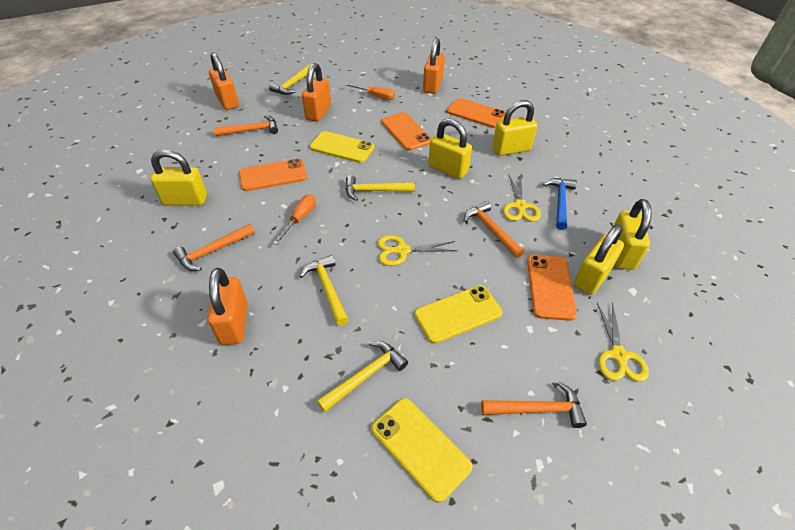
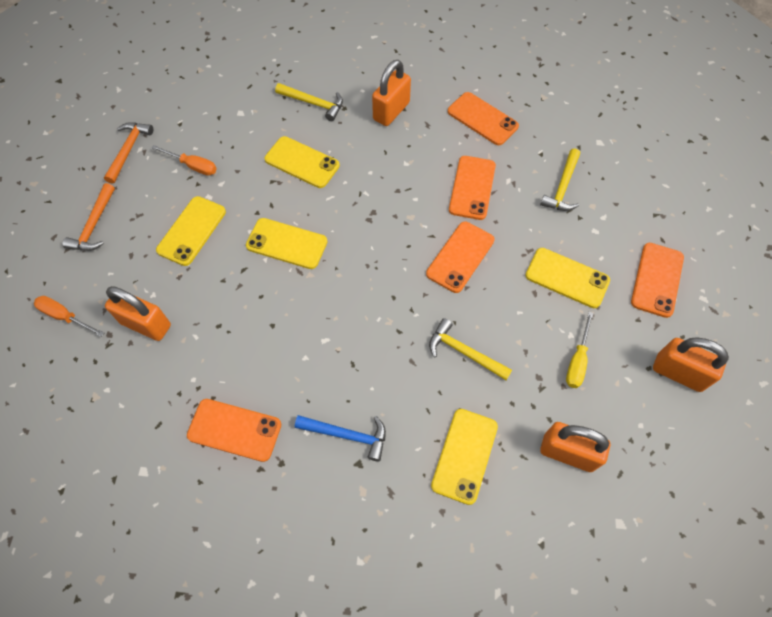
orange hammer: [173,224,255,271] [214,115,278,136] [464,201,524,258] [481,382,587,428] = 4 -> [63,183,115,251] [104,122,153,184] = 2
orange phone: [239,159,307,191] [381,112,431,151] [447,98,506,128] [527,255,577,321] = 4 -> [187,399,281,462] [426,221,495,293] [448,92,519,145] [449,156,496,220] [631,243,684,318] = 5
yellow hammer: [269,64,310,95] [300,255,349,326] [317,341,408,412] [346,175,415,201] = 4 -> [275,83,343,121] [429,318,512,380] [540,149,580,211] = 3
yellow padlock: [150,149,207,206] [428,118,472,179] [492,100,537,156] [574,224,624,295] [613,199,652,270] = 5 -> none = 0
yellow phone: [310,131,374,163] [372,398,472,503] [414,285,503,344] = 3 -> [156,196,226,266] [246,218,327,269] [265,136,340,188] [431,409,498,505] [525,248,610,308] = 5
yellow scissors: [377,235,457,266] [503,174,541,222] [597,303,649,382] = 3 -> none = 0
yellow screwdriver: none = 0 -> [566,312,594,388] = 1

